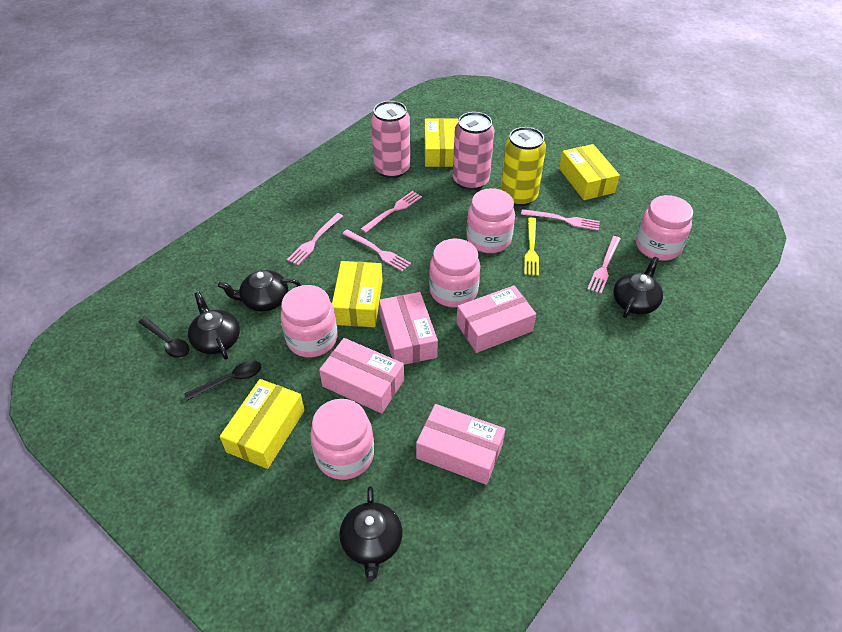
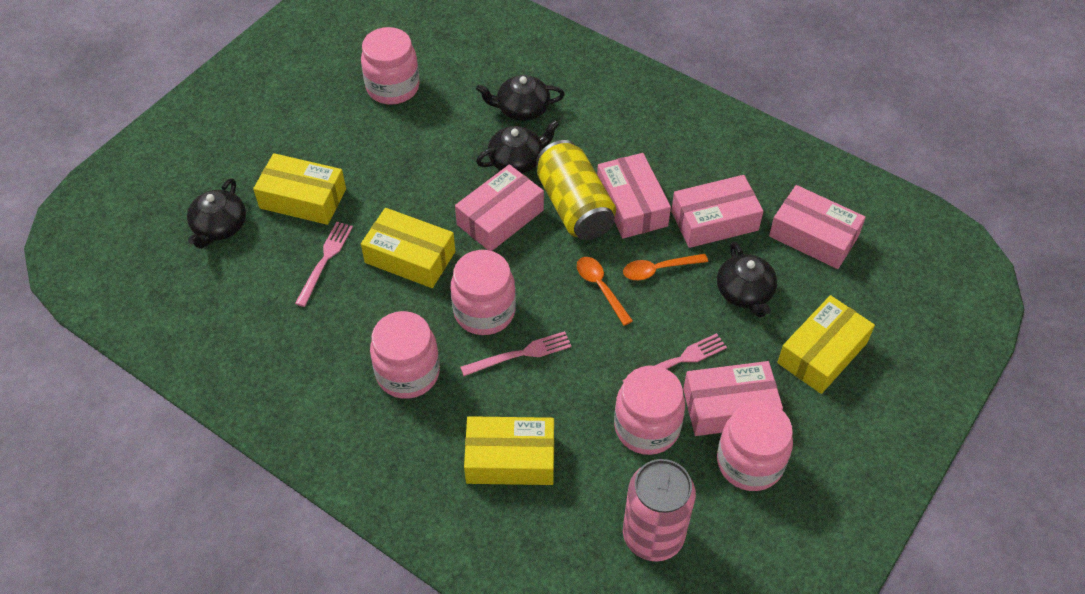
black spoon: [139,317,189,358] [184,361,261,401] = 2 -> none = 0
orange spoon: none = 0 -> [577,257,633,326] [623,254,708,280] = 2
pink box: [319,338,404,413] [379,292,438,365] [416,404,505,485] [456,285,536,353] = 4 -> [455,164,544,251] [597,153,671,238] [671,175,763,248] [683,361,783,436] [769,185,866,269] = 5
pink can: [371,101,410,178] [453,112,494,190] = 2 -> [623,459,696,561] = 1
pink fork: [287,213,343,265] [342,230,411,272] [361,191,422,233] [521,209,600,231] [587,236,621,294] = 5 -> [295,222,353,307] [460,331,572,376] [622,333,727,383] = 3
yellow fork: [524,217,539,276] = 1 -> none = 0

